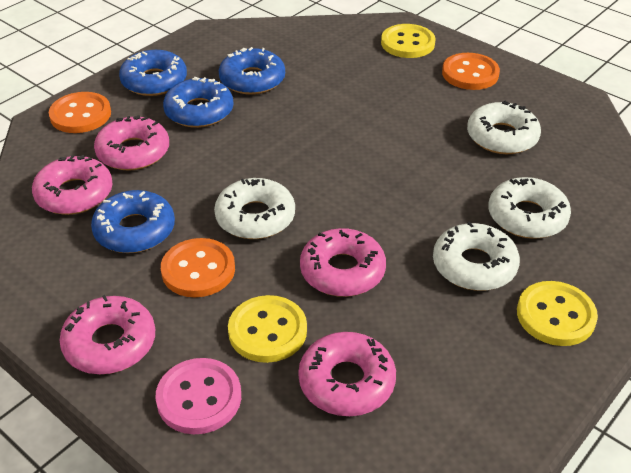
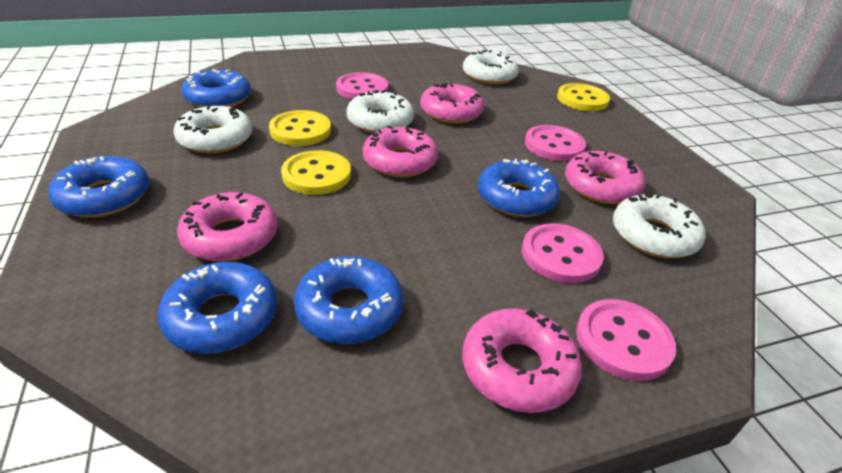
blue donut: [91,190,175,253] [119,50,187,96] [163,77,234,128] [219,47,285,95] = 4 -> [48,156,149,218] [158,262,277,354] [181,69,251,108] [294,256,403,344] [478,159,560,217] = 5
orange button: [49,92,111,133] [161,238,235,297] [442,53,500,90] = 3 -> none = 0
pink button: [155,358,241,434] = 1 -> [336,72,388,99] [522,223,604,283] [525,125,586,161] [576,299,676,381] = 4

